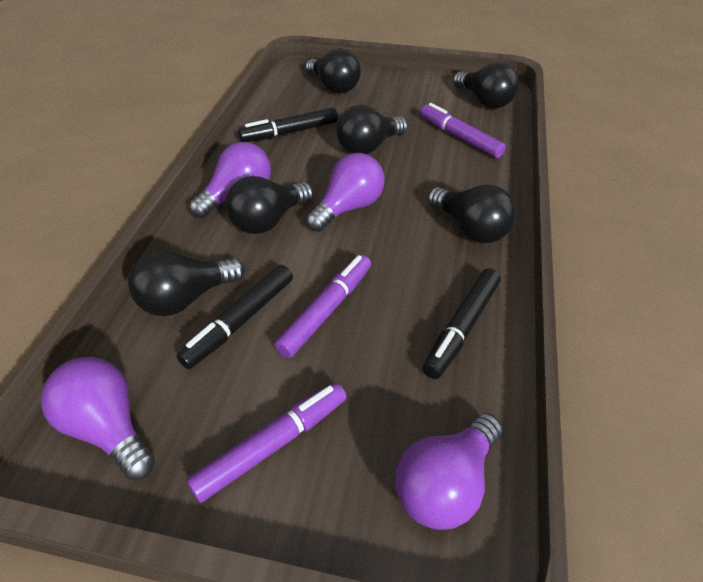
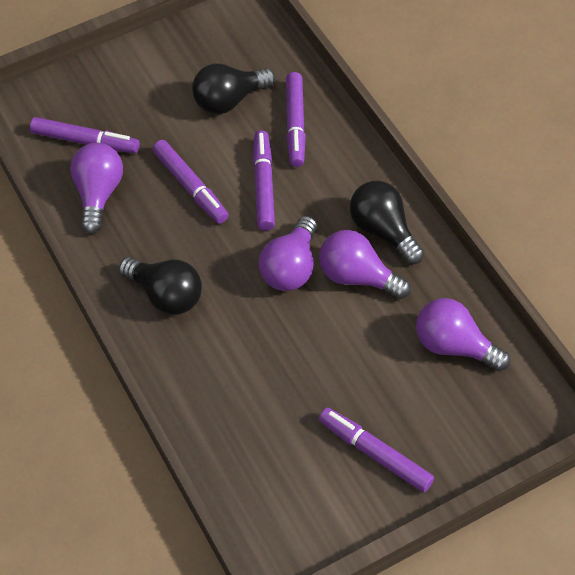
black light bulb: [128,250,245,316] [226,176,313,234] [306,48,361,93] [336,105,408,154] [428,185,516,243] [453,62,519,108] = 6 -> [119,257,202,315] [192,63,276,114] [350,181,424,264] = 3
black marker: [177,265,293,369] [238,107,338,142] [423,268,501,379] = 3 -> none = 0
purple marker: [186,383,347,503] [274,255,371,358] [420,103,506,158] = 3 -> [30,117,140,153] [152,140,229,224] [253,131,275,231] [286,72,306,167] [319,408,434,492] = 5

